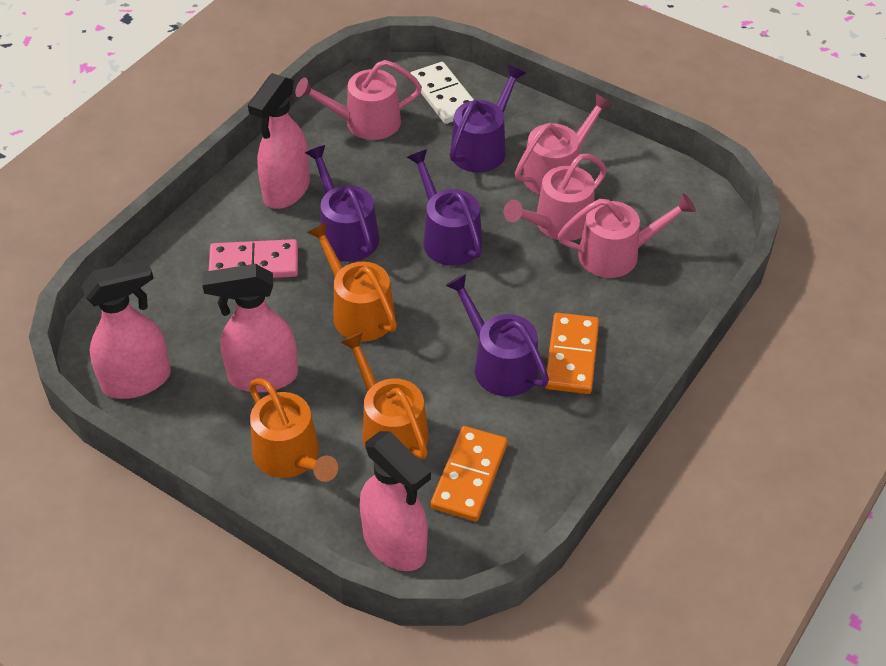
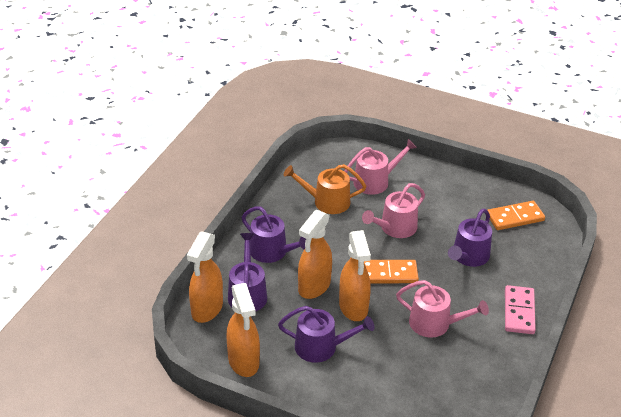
orange spray bottle: none = 0 -> [187,231,223,323] [227,283,260,377] [298,209,332,299] [339,230,371,321] = 4
orange watering can: [249,378,338,482] [307,222,397,341] [341,332,428,459] = 3 -> [283,164,366,214] = 1
pink spray bottle: [81,259,171,399] [202,264,298,393] [248,73,310,209] [360,431,431,571] = 4 -> none = 0
pink watering can: [295,60,422,140] [504,154,607,241] [515,93,613,195] [558,193,696,278] = 4 -> [345,139,417,195] [362,183,425,238] [396,280,489,338] = 3
white domino: [410,62,474,124] = 1 -> none = 0

